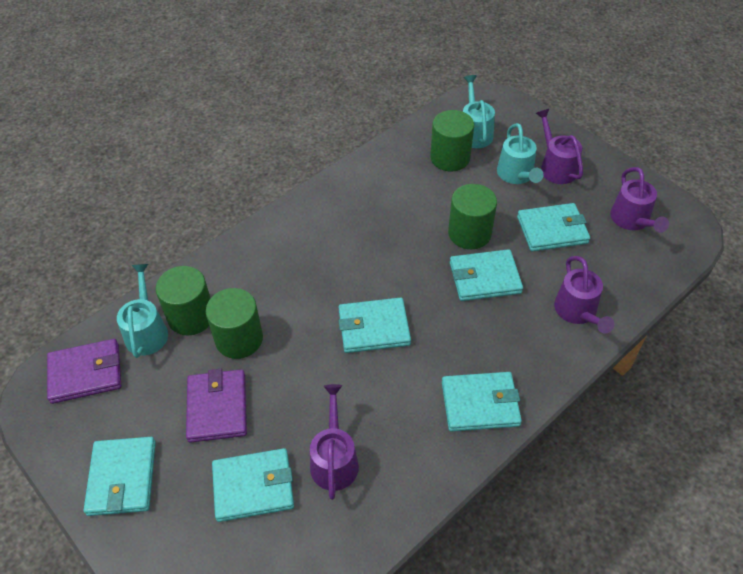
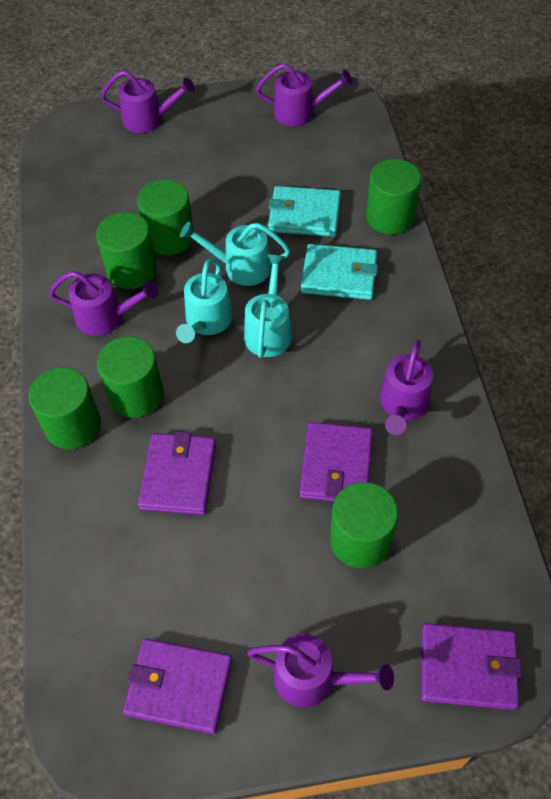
green cylinder: [156,266,210,335] [206,288,263,359] [430,110,474,171] [448,184,497,249] = 4 -> [28,367,101,449] [96,212,157,289] [97,336,164,418] [137,179,194,255] [330,482,398,568] [366,159,421,235] = 6
purple wallet: [47,339,121,404] [186,369,247,443] = 2 -> [123,638,232,734] [138,431,216,515] [300,422,373,502] [421,623,521,710] = 4
purple watering can: [310,384,359,500] [536,109,583,184] [554,256,614,334] [610,167,669,233] = 4 -> [49,271,158,336] [101,70,195,133] [247,634,394,708] [256,63,353,126] [380,340,433,435] = 5
turquoise wallet: [84,437,156,516] [212,448,294,522] [339,298,411,353] [442,372,522,432] [450,249,523,301] [517,203,590,252] = 6 -> [268,186,341,237] [301,244,378,300] = 2

